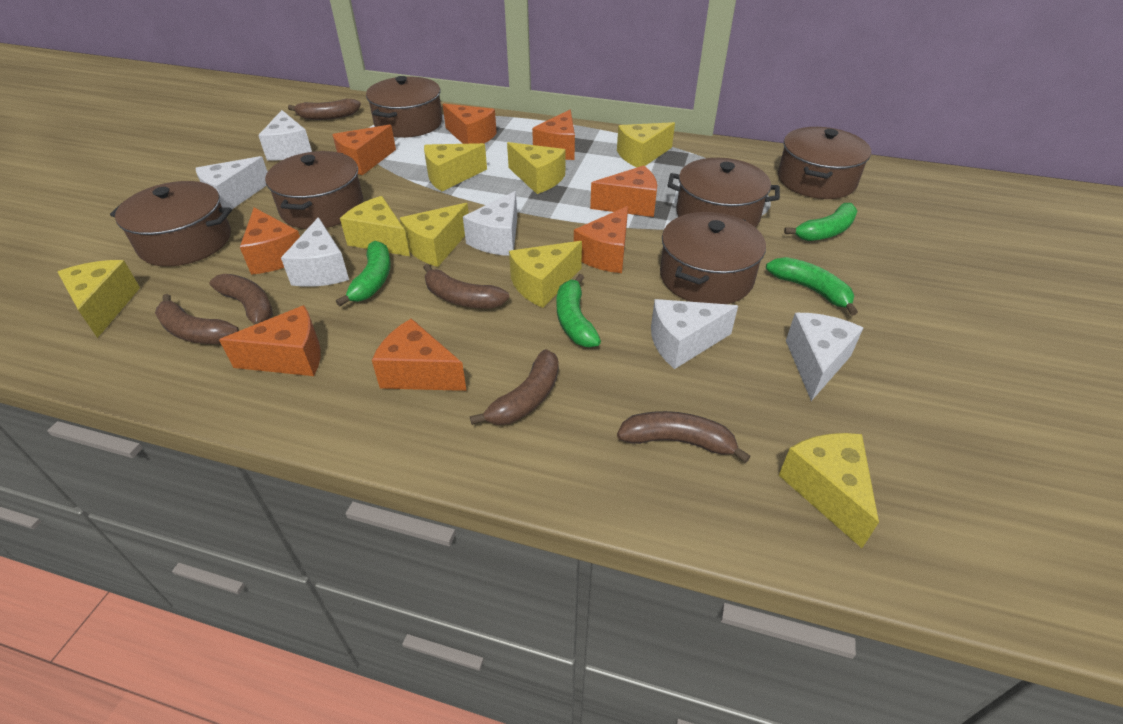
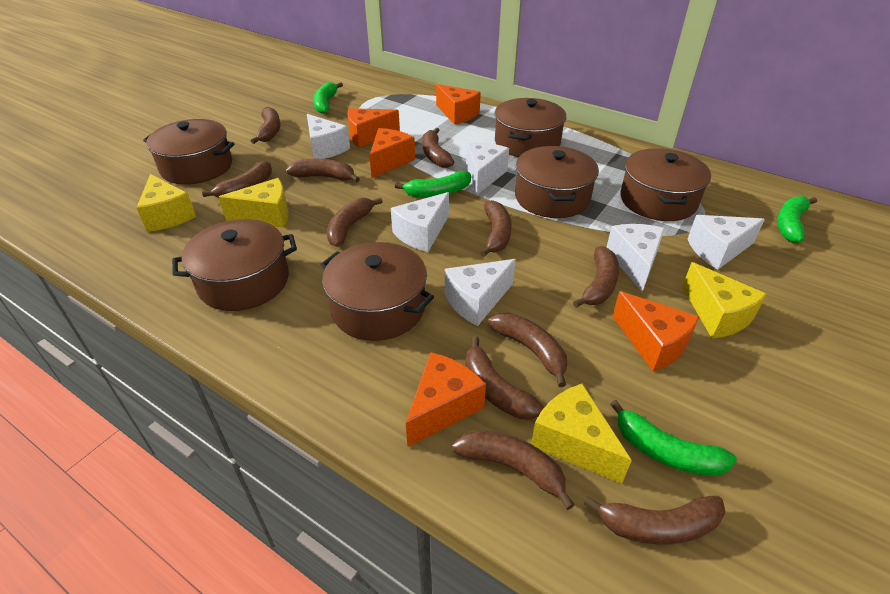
brown banana: [155,294,239,344] [209,274,273,325] [288,99,361,120] [423,264,509,309] [470,349,559,425] [617,411,751,463] = 6 -> [202,160,272,198] [251,107,280,144] [286,159,360,182] [327,197,383,247] [422,128,454,168] [452,430,574,510] [465,336,545,419] [480,200,512,257] [488,313,567,387] [573,246,619,308] [584,496,726,545] = 11
orange cheese: [219,305,321,376] [240,208,300,275] [332,125,396,175] [372,318,467,391] [443,104,497,144] [532,110,575,160] [574,206,628,273] [590,165,657,217] = 8 -> [347,108,400,148] [369,128,415,178] [406,352,486,447] [436,84,481,125] [612,291,699,371] = 5
yellow cheese: [58,260,140,338] [340,196,410,256] [400,203,469,267] [424,143,487,191] [507,142,565,194] [509,241,582,308] [617,122,675,167] [779,433,879,548] = 8 -> [137,174,196,232] [219,178,288,228] [531,383,632,484] [682,262,767,338] = 4

